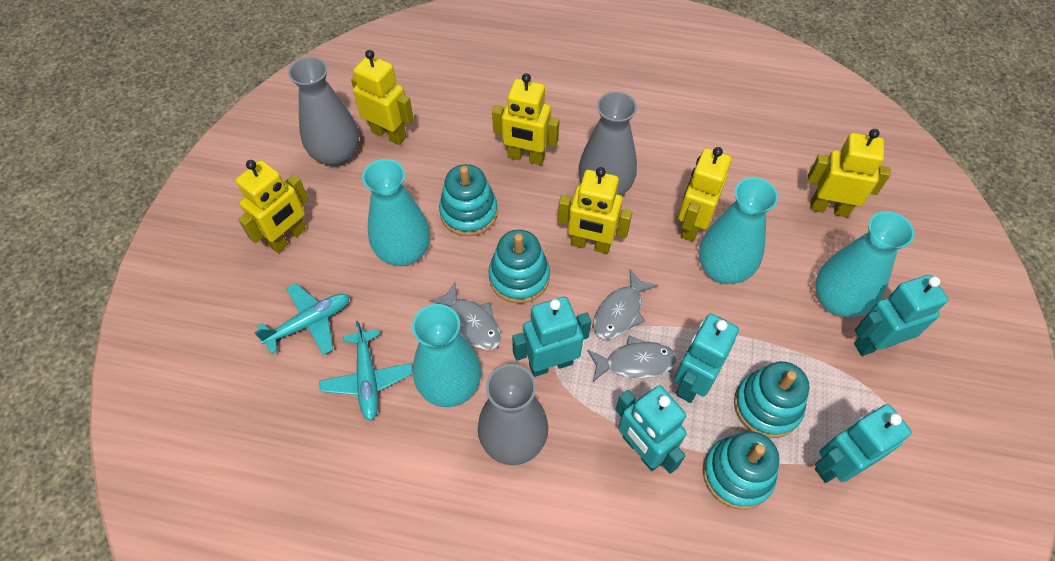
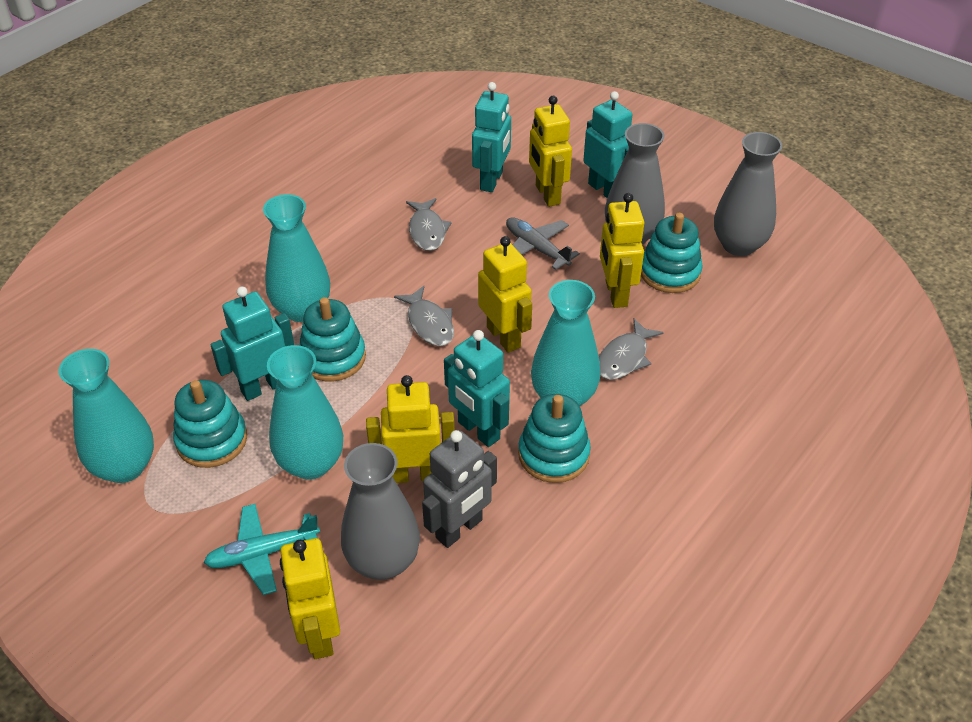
grey plane: none = 0 -> [506,217,580,270] = 1
grey robot: none = 0 -> [422,430,497,548] = 1
turquoise plane: [254,283,350,355] [319,321,413,421] = 2 -> [204,504,320,595] = 1
turquoise robot: [512,296,591,377] [615,385,687,474] [674,314,739,403] [815,404,912,483] [854,275,948,356] = 5 -> [211,287,294,401] [444,330,510,447] [472,82,511,192] [583,91,632,198] = 4
yellow robot: [235,160,308,253] [351,50,414,145] [492,73,559,165] [558,167,632,254] [678,147,732,242] [807,129,891,217] = 6 -> [280,538,340,659] [366,375,455,483] [478,236,532,353] [529,96,572,207] [600,193,644,308] = 5

